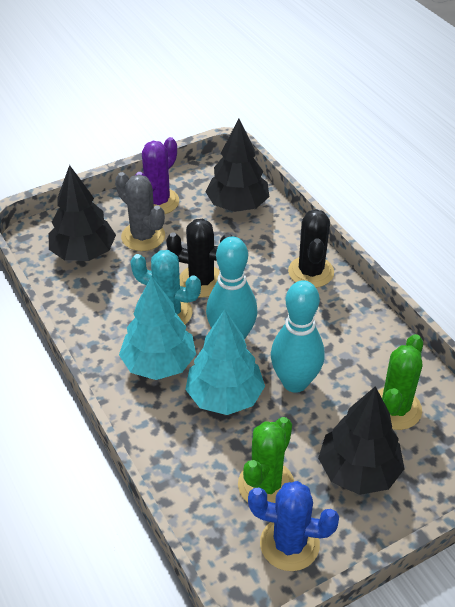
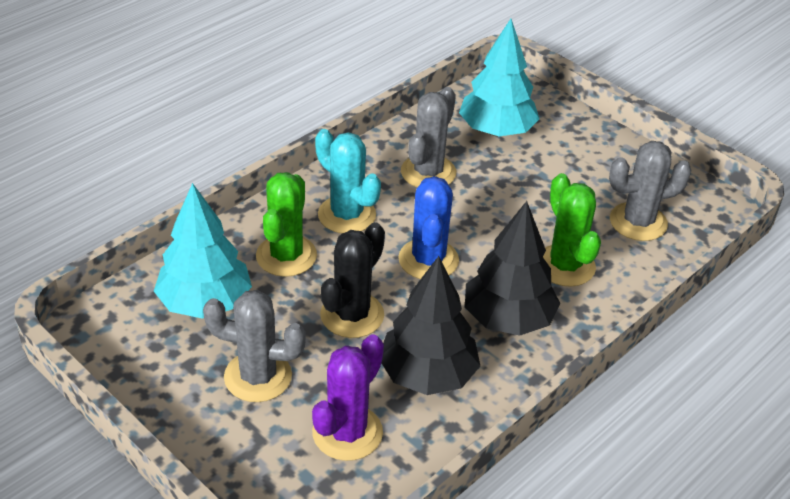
black cactus: [166,219,232,298] [288,209,334,288] = 2 -> [320,222,385,338] = 1
black tree: [49,165,116,261] [205,118,269,212] [318,386,404,495] = 3 -> [382,256,480,395] [465,201,561,336] = 2
grey cactus: [115,172,165,251] = 1 -> [203,290,306,402] [401,87,456,188] [609,141,692,241] = 3
turquoise bowling pin: [206,237,258,340] [271,280,325,393] = 2 -> none = 0

